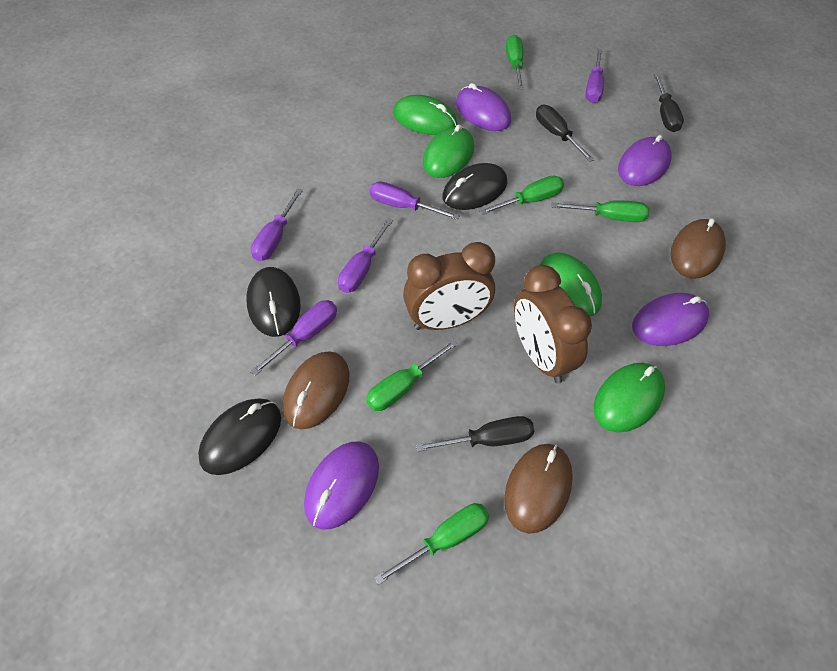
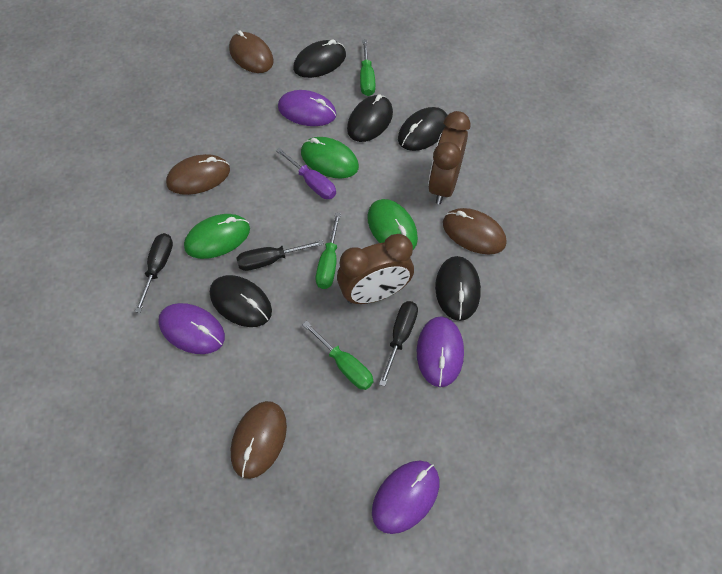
black mouse: [198,398,281,475] [246,267,301,337] [442,163,507,210] = 3 -> [210,275,272,327] [293,40,346,78] [347,94,393,142] [398,107,448,151] [435,256,481,321] = 5
brown mouse: [283,351,349,429] [504,444,573,534] [671,218,726,279] = 3 -> [166,154,230,195] [229,30,274,73] [231,401,287,479] [443,208,506,254] = 4
green mouse: [393,95,457,135] [423,124,474,178] [540,253,602,316] [594,363,665,432] = 4 -> [184,214,250,259] [301,137,359,179] [367,199,418,250] = 3
green screwdriver: [366,339,458,411] [374,503,489,585] [480,176,564,215] [506,35,524,89] [552,200,649,222] = 5 -> [302,321,373,390] [316,213,341,289] [360,40,375,96] = 3
purple screwdriver: [250,300,337,376] [251,188,303,261] [338,218,393,293] [370,182,460,220] [585,49,604,103] = 5 -> [276,148,336,199] = 1

